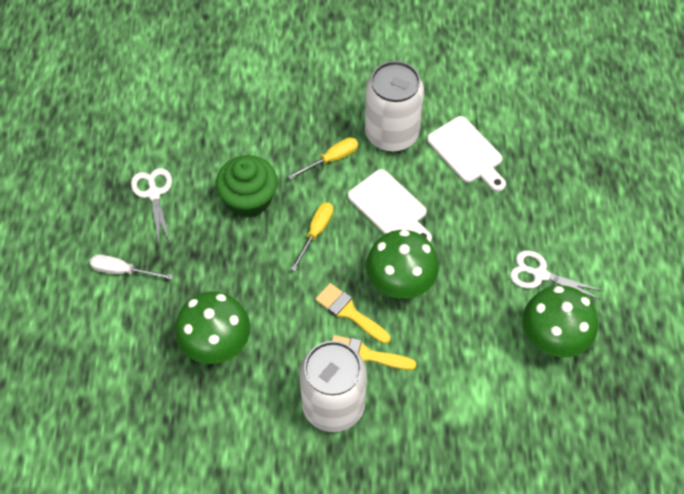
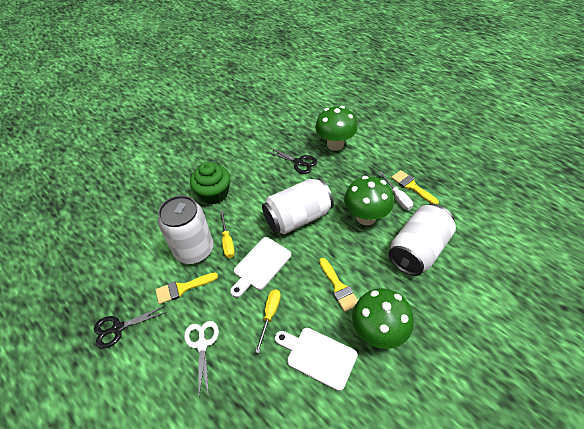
black scissors: none = 0 -> [94,306,167,349] [267,147,317,174] = 2
white can: [299,341,367,432] [365,61,424,152] = 2 -> [158,195,213,264] [262,178,334,235] [388,204,456,276] = 3
white scissors: [131,168,172,242] [510,250,603,300] = 2 -> [184,321,219,396] = 1
yellow brush: [315,283,390,344] [332,335,416,370] = 2 -> [155,272,218,304] [319,258,358,312] [391,170,439,205] = 3

